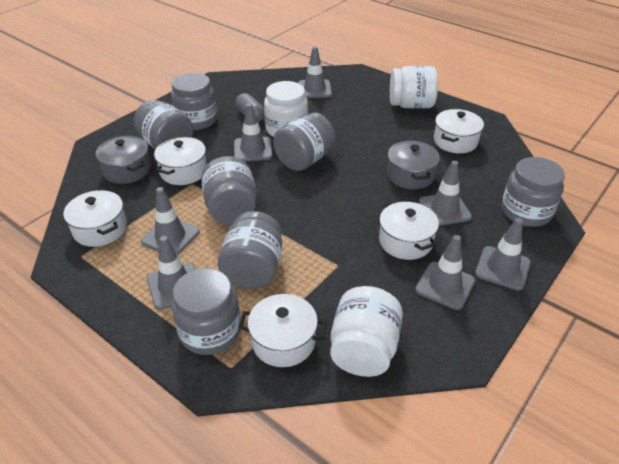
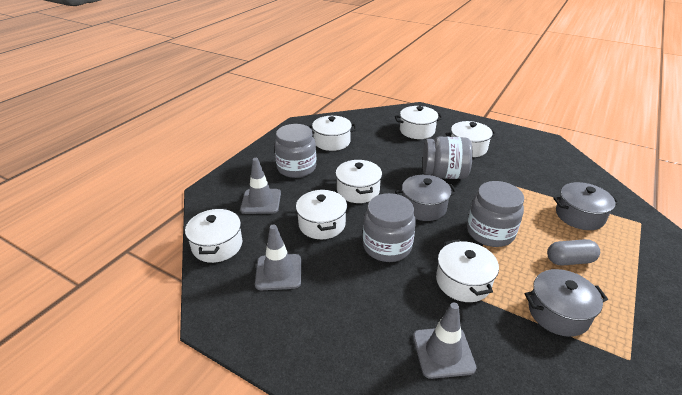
grey jar: [134,100,194,149] [171,73,217,130] [172,268,241,355] [201,156,256,225] [218,211,282,289] [273,113,335,171] [502,157,565,227] = 7 -> [275,124,316,178] [363,193,416,262] [423,137,473,179] [467,181,524,247] = 4
grey pot: [96,136,151,184] [387,140,440,189] = 2 -> [395,175,457,221] [524,269,608,337] [553,182,620,230] = 3
grey traffic cone: [141,187,200,255] [147,236,196,310] [234,103,272,162] [298,46,332,98] [415,235,475,310] [419,161,472,226] [475,218,531,291] = 7 -> [240,158,281,214] [255,224,301,290] [413,302,476,379] = 3
white jar: [264,81,308,137] [330,286,403,377] [390,66,438,108] = 3 -> none = 0
white pot: [63,190,127,247] [154,137,207,185] [239,294,327,367] [379,201,439,260] [434,109,484,153] = 5 -> [185,208,242,263] [296,189,347,239] [308,116,357,151] [335,159,382,203] [395,106,443,139] [436,239,499,302] [445,121,497,157] = 7

